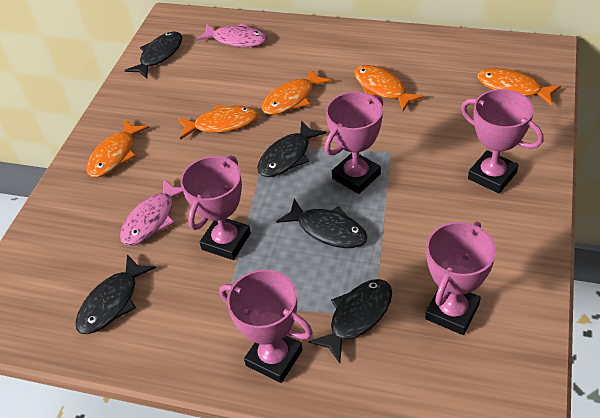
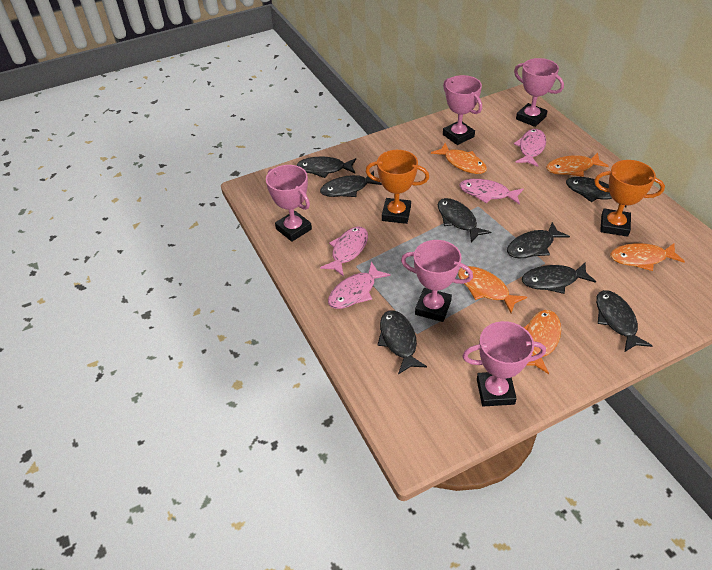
black fish: [75,254,156,334] [125,31,182,79] [257,120,326,177] [276,199,367,248] [308,279,392,363] = 5 -> [296,156,356,178] [320,170,382,197] [377,310,427,375] [438,198,491,242] [507,222,570,259] [522,263,596,294] [566,177,627,207] [596,290,653,352] = 8
orange trophy: none = 0 -> [366,150,429,224] [594,160,665,237] = 2
pink fish: [120,178,183,246] [196,23,267,47] = 2 -> [320,226,368,277] [328,262,391,309] [459,179,524,205] [514,129,546,167] = 4

